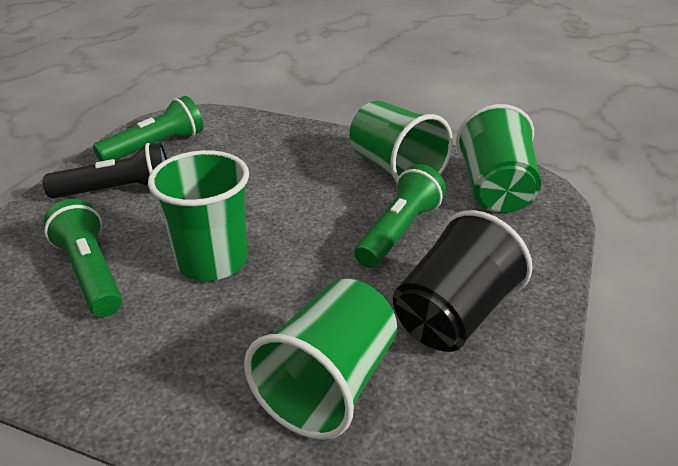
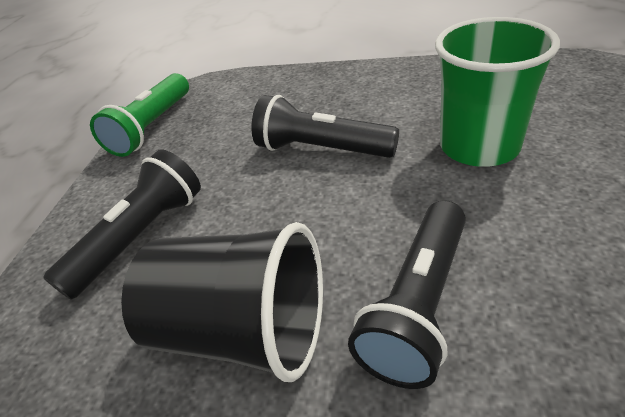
black flashlight: [43,143,167,198] = 1 -> [43,149,201,299] [252,95,399,158] [348,200,466,389] = 3
green cup: [148,150,249,281] [244,279,397,440] [349,101,453,183] [456,104,541,213] = 4 -> [435,17,560,167] = 1
green flashlight: [44,199,122,317] [93,96,203,161] [354,164,446,268] = 3 -> [90,73,189,157] = 1

